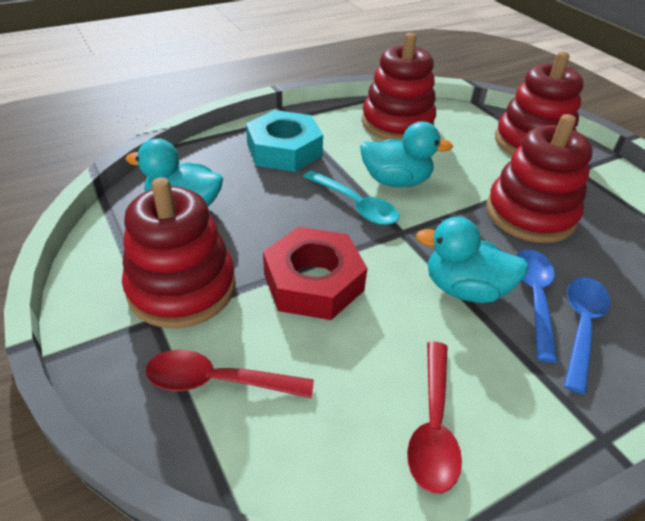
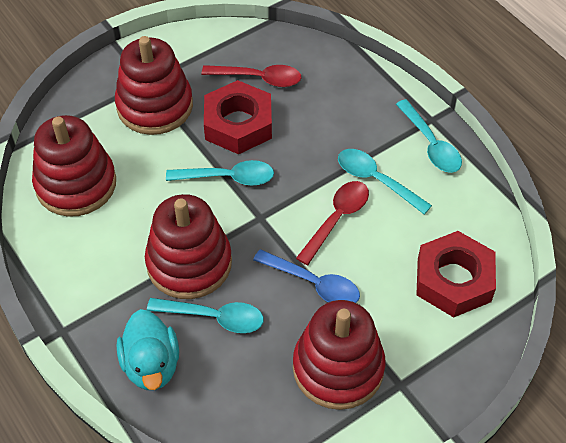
blue spoon: [516,250,558,363] [564,277,610,394] = 2 -> [253,249,360,303] = 1
red nut: [263,227,367,320] = 1 -> [204,80,272,154] [416,231,496,317] = 2
turquoise duck: [125,138,223,206] [360,121,453,187] [416,216,529,303] = 3 -> [117,309,179,390] = 1
turquoise nut: [246,110,323,172] = 1 -> none = 0
turquoise spoon: [303,170,399,225] = 1 -> [147,298,264,333] [166,160,274,186] [338,149,432,215] [396,99,462,173] = 4

